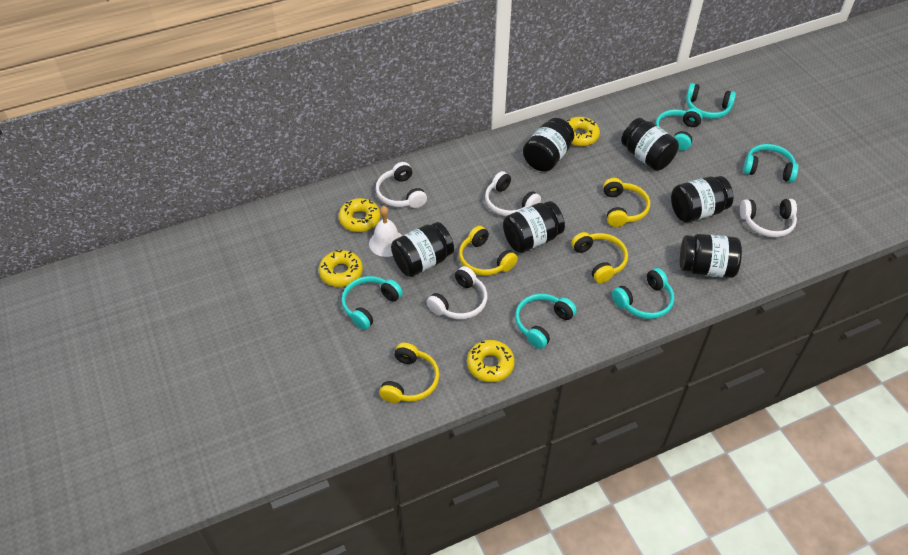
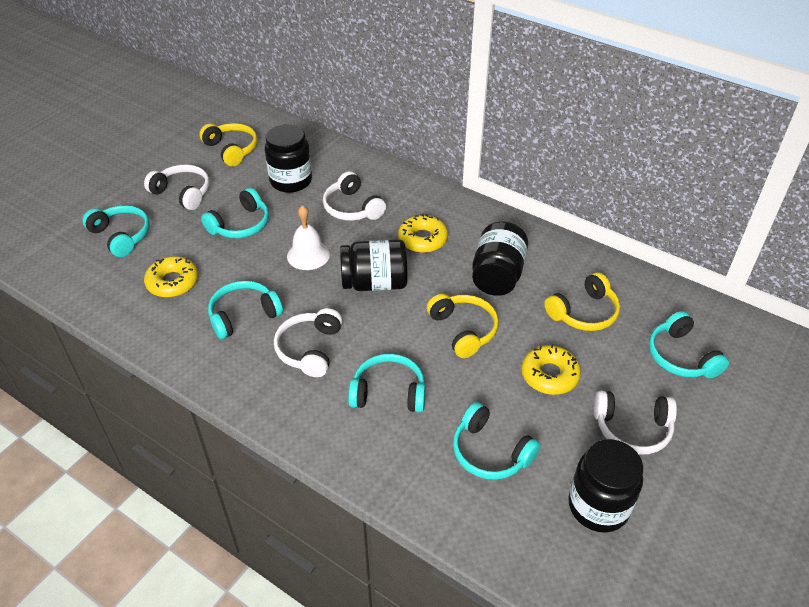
black jar: [391,222,454,277] [503,201,565,253] [523,118,574,172] [621,118,679,171] [671,176,733,223] [680,234,742,278] = 6 -> [265,124,312,193] [340,239,407,291] [472,222,528,296] [568,439,643,533] = 4
yellow donut: [319,250,363,287] [339,198,381,232] [467,340,515,382] [566,117,600,146] = 4 -> [144,256,198,297] [398,214,448,253] [521,344,581,395] = 3
yellow headphones: [379,343,440,403] [459,226,518,276] [571,232,628,283] [603,178,650,227] = 4 -> [199,123,258,167] [427,294,499,358] [544,272,620,331] = 3

